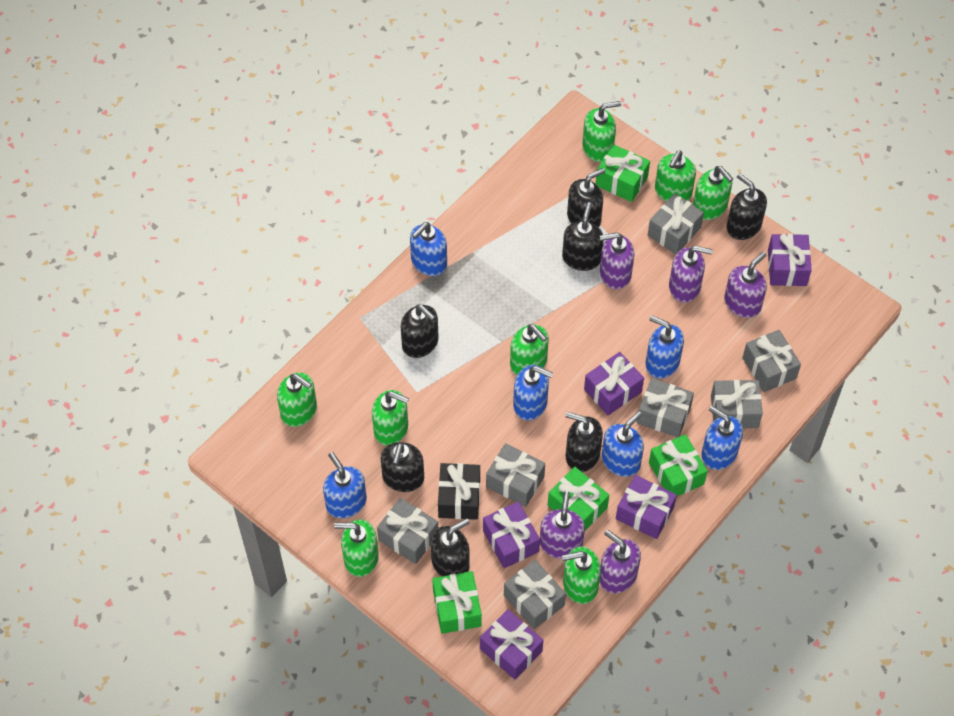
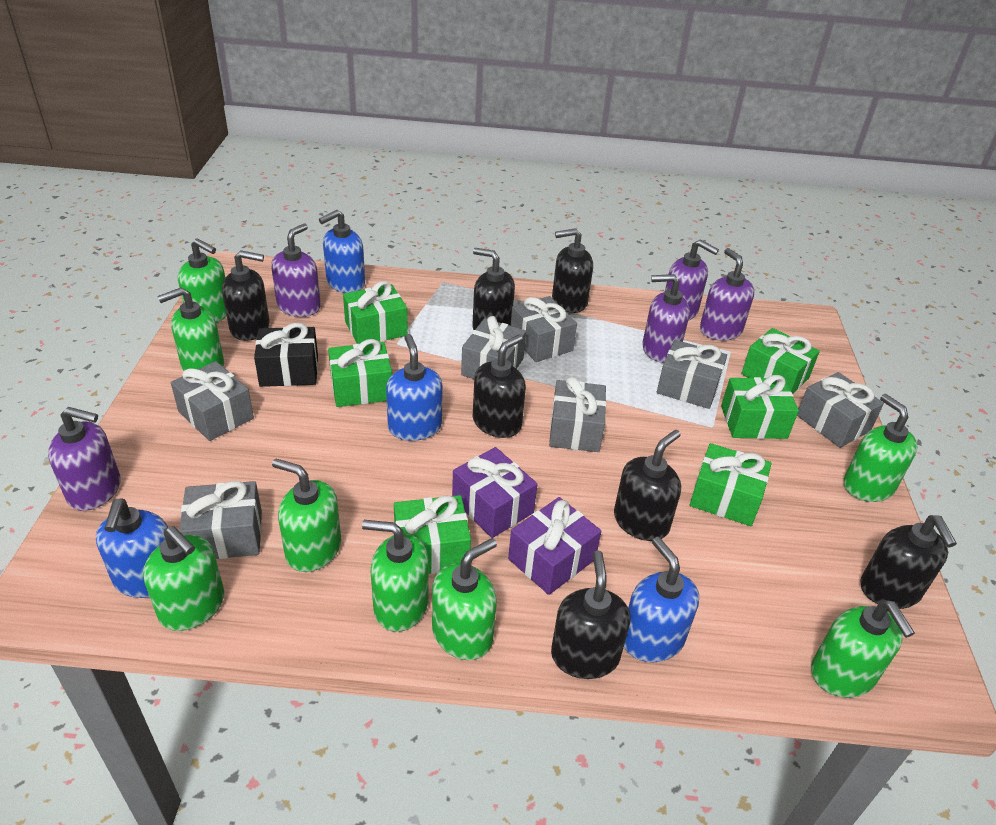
blue soap dispenser: [323,452,367,518] [410,222,447,276] [513,365,553,420] [602,411,644,477] [646,315,684,379] [701,406,743,470] = 6 -> [96,498,168,598] [319,210,365,293] [386,334,443,441] [624,537,699,662] = 4
green gift: [432,571,482,634] [548,467,609,530] [596,144,650,202] [649,434,708,496] = 4 -> [328,339,392,407] [343,281,408,344] [394,495,471,574] [690,443,772,526] [721,375,799,439] [741,328,820,394] = 6
purple gift: [480,609,543,680] [483,502,540,568] [584,352,644,415] [616,475,677,539] [768,234,812,286] = 5 -> [452,447,538,538] [508,497,601,595] = 2

